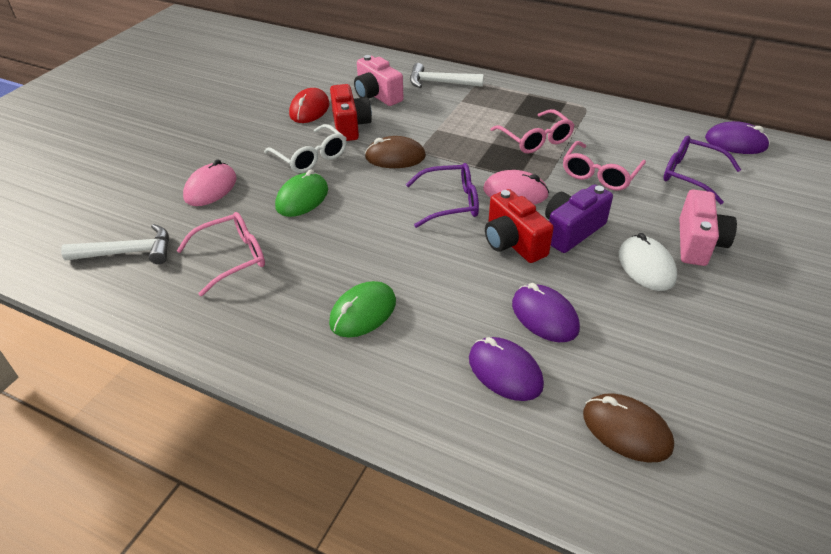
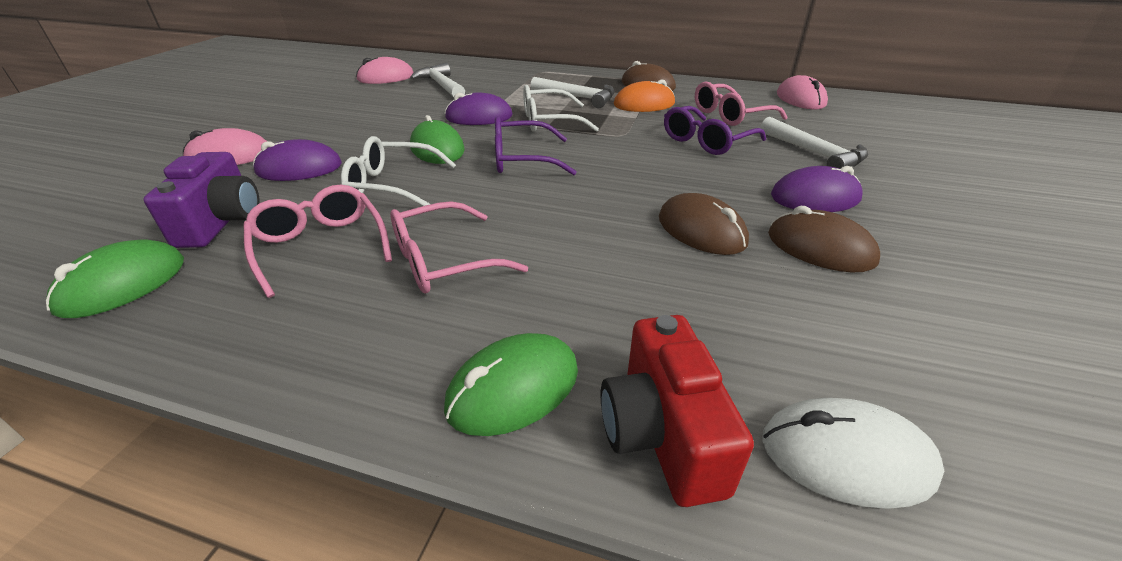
brown mouse: [365,136,426,168] [583,393,674,463] = 2 -> [622,61,676,91] [659,193,749,255] [768,206,880,272] = 3
green mouse: [275,169,328,217] [329,281,396,337] = 2 -> [46,240,184,318] [410,115,465,164] [444,333,578,436] = 3
orange mouse: none = 0 -> [614,79,675,112] = 1
pink camera: [354,55,403,106] [680,189,737,266] = 2 -> none = 0
pink mouse: [183,160,237,206] [483,170,549,205] = 2 -> [183,128,267,165] [356,57,414,84] [777,75,828,109] = 3
red camera: [330,84,372,141] [485,189,554,263] = 2 -> [600,315,754,507] = 1
red mouse: [289,88,330,123] = 1 -> none = 0
white glasses: [264,124,347,173] = 1 -> [341,136,456,206] [523,85,599,132] = 2
white hammer: [61,224,169,264] [410,63,484,88] = 2 -> [410,63,465,97] [531,77,615,108] [760,117,868,169] = 3

